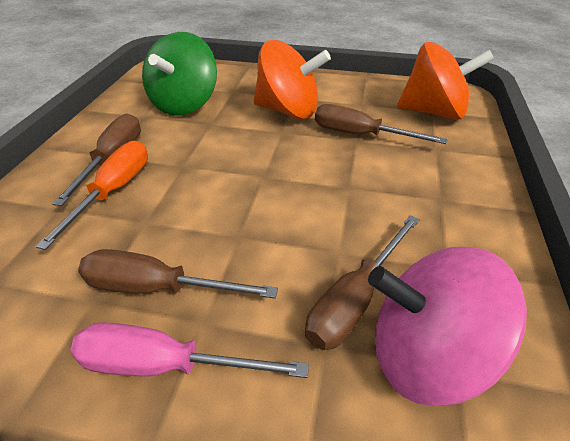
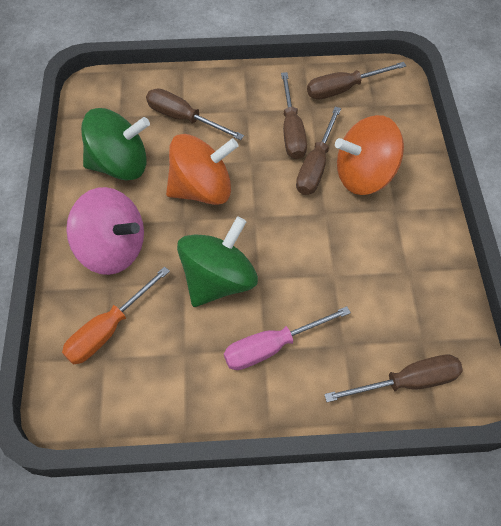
brown screwdriver: [52,114,141,206] [78,249,278,299] [305,215,420,350] [315,104,448,144] = 4 -> [146,88,244,140] [281,72,307,159] [296,107,341,195] [307,62,406,100] [324,354,463,402] = 5
green spinning top: [142,32,217,116] = 1 -> [81,108,150,181] [177,216,258,307] = 2

